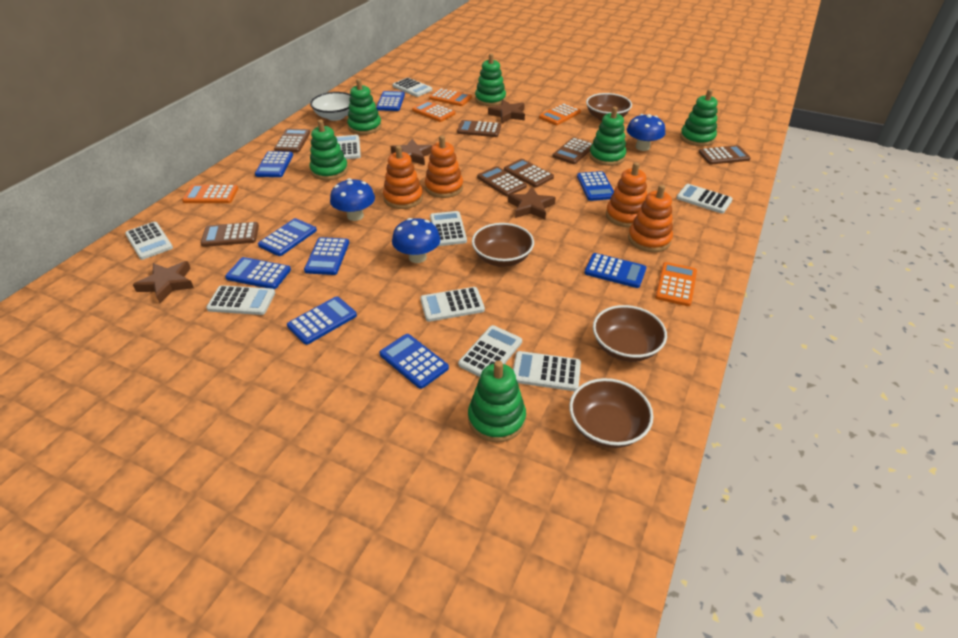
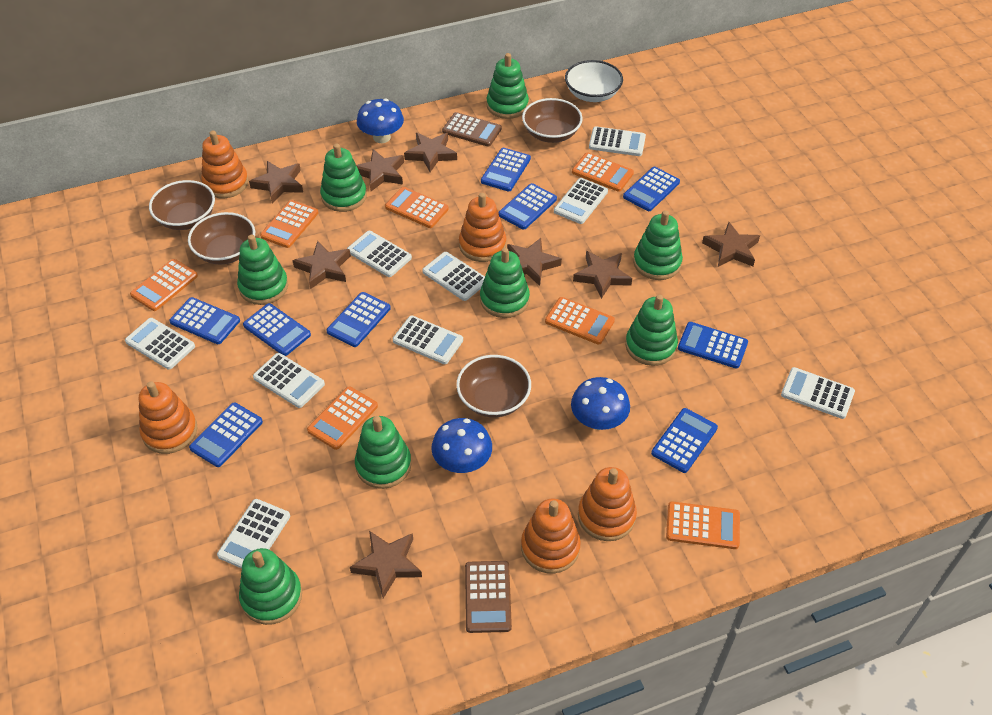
brown calculator: [201,222,259,247] [274,129,310,152] [457,120,501,137] [477,166,527,196] [504,159,554,188] [552,137,593,164] [699,145,751,165] = 7 -> [442,112,502,147] [465,561,512,633] = 2
brown star: [133,261,194,303] [391,139,433,165] [488,100,525,123] [508,187,556,219] = 4 -> [249,161,303,204] [292,241,351,289] [350,531,422,598] [356,149,404,191] [404,133,457,172] [507,238,562,286] [573,251,632,299] [702,222,760,267] = 8
green stacking toy: [310,120,348,180] [347,79,382,135] [468,360,526,443] [475,53,506,106] [589,106,626,166] [680,89,718,146] = 6 -> [237,235,288,305] [239,548,302,625] [320,144,367,212] [355,416,412,489] [480,248,530,318] [487,53,529,119] [625,294,678,366] [633,210,683,280] = 8
orange calculator: [182,185,238,203] [412,101,455,122] [429,88,472,106] [539,103,581,125] [655,262,697,306] = 5 -> [130,259,198,311] [260,200,318,248] [307,387,378,450] [385,187,449,228] [545,297,615,345] [572,153,634,192] [666,501,740,549] = 7
orange stacking toy: [383,146,423,209] [425,136,463,198] [606,162,647,228] [628,185,673,252] = 4 -> [139,381,197,454] [201,131,249,198] [459,193,506,262] [521,499,581,574] [578,467,637,541] = 5

